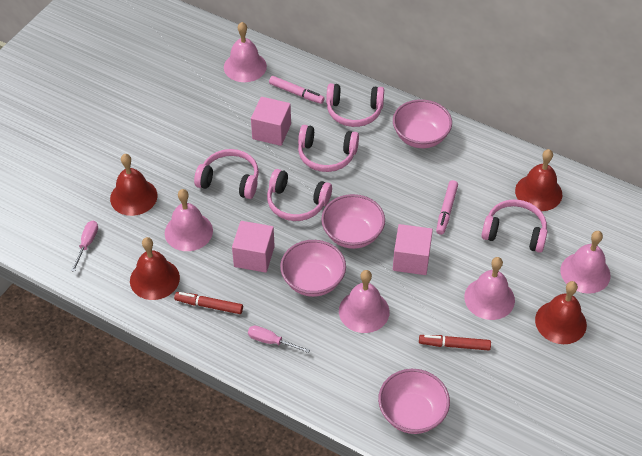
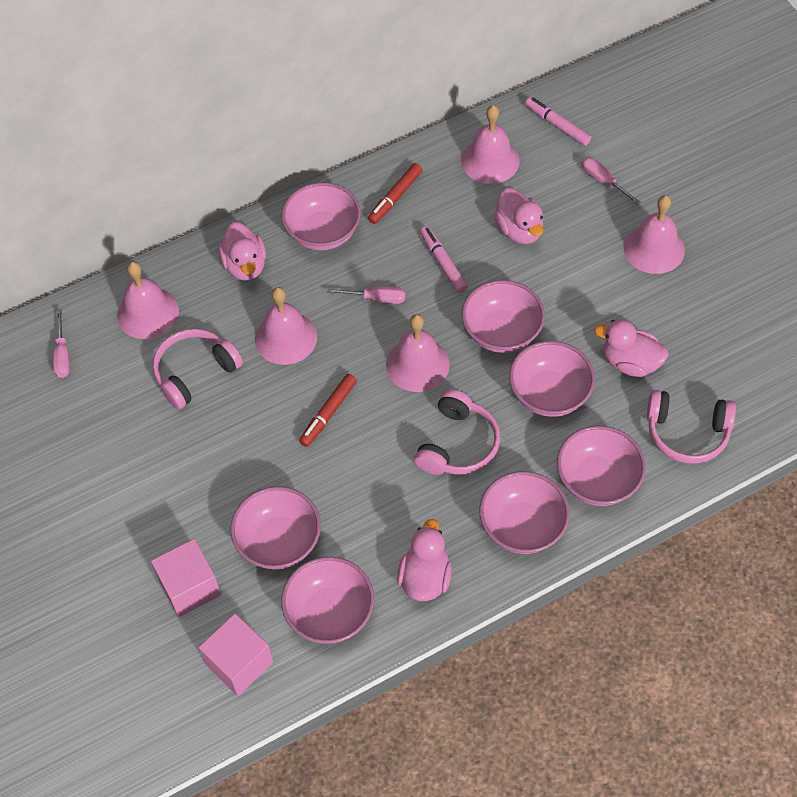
pink bowl: [280,240,346,297] [321,194,385,249] [378,369,450,434] [393,99,452,148] = 4 -> [231,486,321,570] [281,557,374,644] [282,182,361,250] [462,280,545,353] [479,471,570,554] [509,341,595,417] [557,426,646,506] = 7
pink cube: [232,221,275,273] [251,97,291,146] [393,224,433,275] = 3 -> [151,539,221,617] [198,613,274,696] = 2
pink duck: none = 0 -> [218,222,266,281] [397,519,452,601] [494,188,543,244] [594,319,668,377] = 4
pink headphones: [194,149,259,199] [267,169,332,221] [298,125,359,172] [326,83,384,127] [481,199,547,253] = 5 -> [153,329,243,409] [414,389,500,475] [647,390,736,464] = 3
pink screwdriver: [71,221,98,272] [248,325,310,353] = 2 -> [53,309,70,378] [327,286,405,304] [582,157,641,205] = 3
red bell: [110,154,158,216] [130,237,180,300] [515,149,562,211] [535,281,587,344] = 4 -> none = 0

